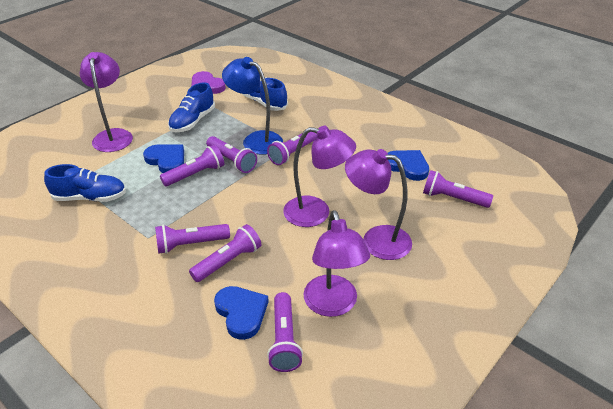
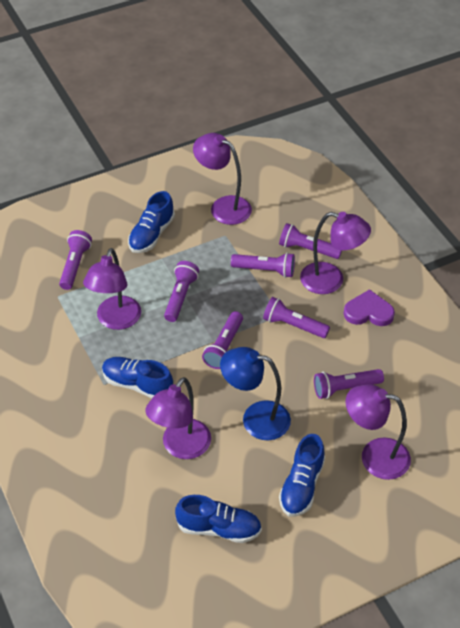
blue heart: [143,145,184,173] [214,286,269,340] [388,150,429,181] = 3 -> none = 0
blue shoe: [44,164,126,202] [168,82,215,132] [242,78,288,111] = 3 -> [102,357,173,398] [128,191,175,253] [175,495,262,543] [279,434,325,517] = 4
purple lamp: [80,52,133,152] [283,126,356,227] [303,210,370,317] [345,149,412,260] = 4 -> [83,248,141,330] [145,377,211,459] [193,133,252,225] [300,212,371,294] [346,384,411,480] = 5

